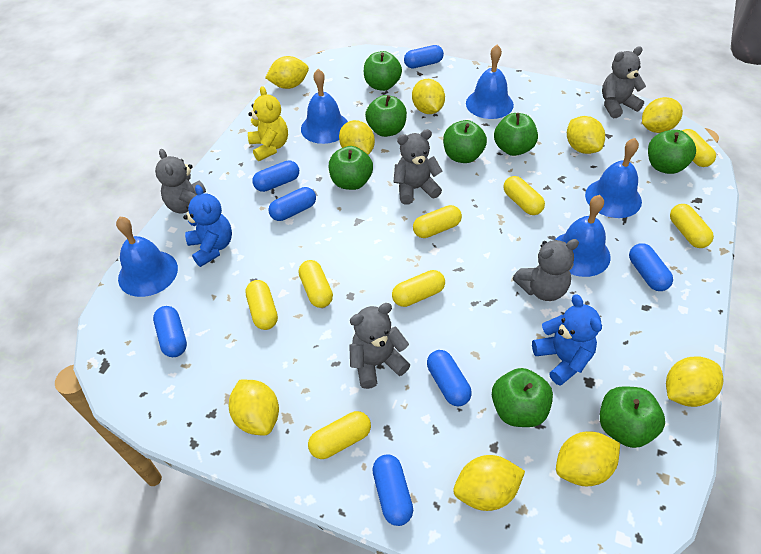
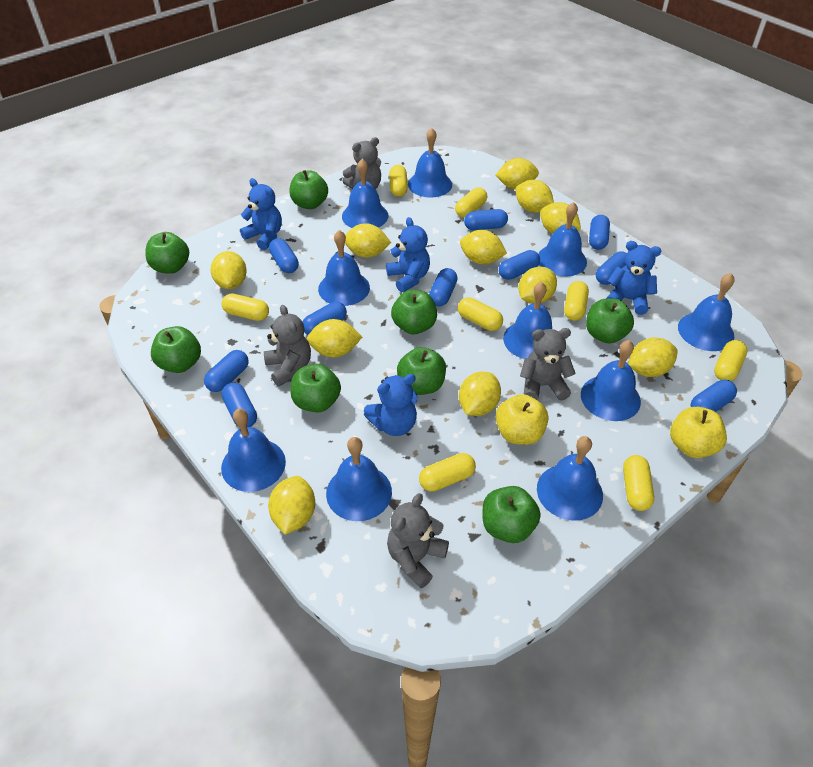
blue bell: [116,217,178,297] [301,69,348,144] [466,45,514,119] [555,195,610,277] [585,138,642,218] = 5 -> [221,408,286,492] [318,230,370,306] [326,437,392,521] [342,159,388,228] [408,128,452,198] [503,282,552,359] [537,436,603,521] [538,202,587,277] [581,340,641,421] [678,273,735,351] = 10
blue capsule: [153,306,187,357] [252,160,299,192] [269,187,316,221] [372,455,413,526] [404,45,444,68] [427,350,472,407] [629,243,673,291] = 7 -> [204,350,249,392] [222,383,257,427] [269,238,299,273] [302,302,347,335] [429,268,458,307] [464,209,508,230] [499,250,540,280] [589,215,610,250] [596,252,627,285] [690,380,737,412] = 10
blue teddy bear: [183,185,232,267] [532,294,602,386] = 2 -> [240,178,282,250] [364,374,418,436] [386,217,430,292] [607,241,661,315] = 4
grey teddy bear: [155,149,206,213] [349,303,410,389] [393,129,443,205] [513,239,579,301] [602,46,646,118] = 5 -> [264,305,311,386] [343,137,381,189] [387,493,449,588] [520,328,576,401] = 4
yellow apple: none = 0 -> [496,394,549,445] [670,407,727,458] = 2
yellow lemon: [229,380,279,436] [265,56,309,89] [339,120,375,155] [412,79,445,114] [453,455,525,511] [556,431,620,486] [567,116,605,154] [642,97,683,133] [666,356,724,407] = 9 -> [211,251,247,289] [268,476,315,535] [307,319,362,357] [345,223,391,258] [459,372,501,416] [460,230,507,264] [496,158,539,189] [515,180,554,213] [518,267,557,304] [540,202,581,234] [628,338,678,377] = 11
yellow teddy bear: [248,86,288,161] = 1 -> none = 0

